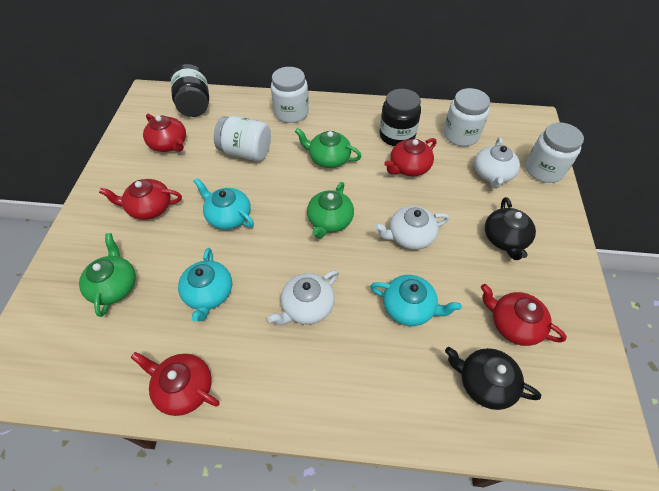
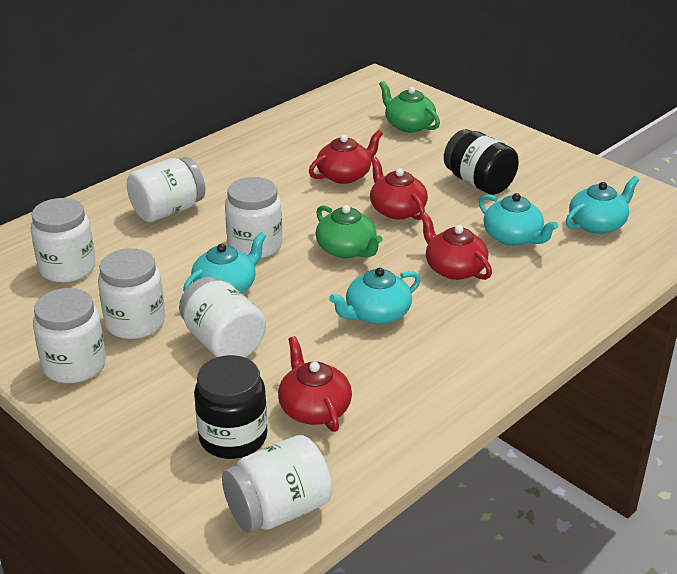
black teapot: [445,347,541,410] [485,197,536,260] = 2 -> none = 0
green teapot: [79,233,136,317] [295,128,362,168] [307,182,354,239] = 3 -> [316,205,382,258] [379,81,440,133] = 2
red teapot: [99,179,182,220] [130,352,220,416] [143,114,186,152] [384,138,437,176] [481,284,567,346] = 5 -> [278,336,352,432] [309,130,383,184] [370,156,428,220] [420,212,492,280] = 4
turquoise teapot: [178,248,232,322] [194,178,254,230] [370,275,462,326] = 3 -> [183,232,266,293] [329,267,421,325] [479,193,558,246] [566,176,639,234] = 4
white jar: [214,116,271,161] [271,67,309,123] [443,88,490,146] [525,122,584,183] = 4 -> [31,198,96,283] [33,288,106,383] [98,248,165,339] [127,157,205,222] [179,277,266,357] [222,435,332,533] [225,177,282,258] = 7
white teapot: [268,270,339,325] [374,206,449,250] [474,137,520,189] = 3 -> none = 0

